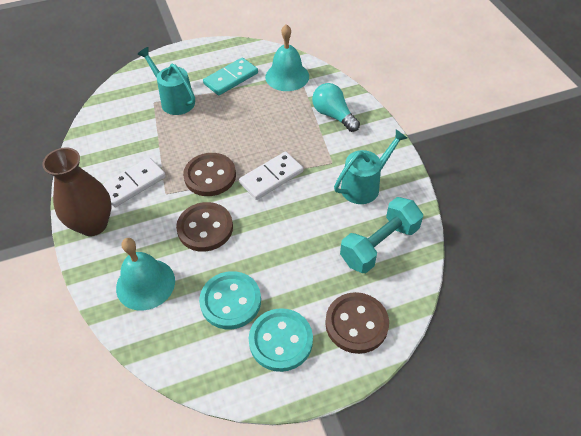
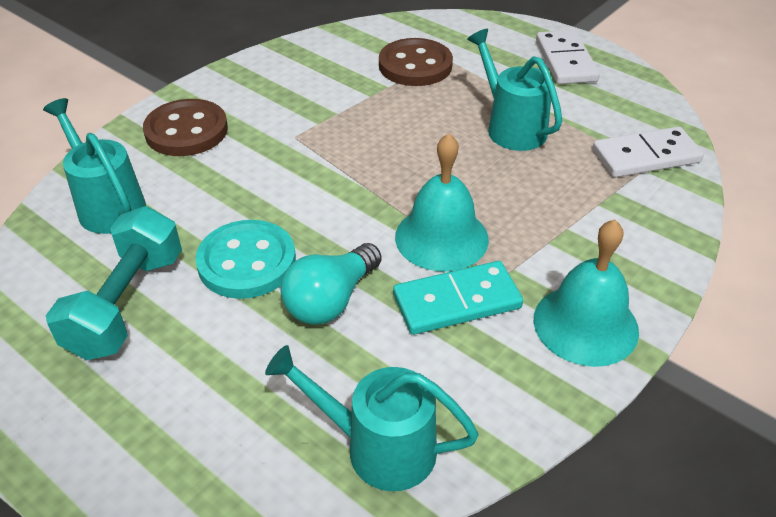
brown button: [176,202,233,252] [183,153,236,196] [325,292,389,354] = 3 -> [143,99,228,156] [379,38,453,86] = 2
brown vase: [42,148,111,236] = 1 -> none = 0
turquoise button: [199,271,261,329] [249,308,313,372] = 2 -> [195,220,296,299] = 1
turquoise watering can: [137,47,195,115] [334,129,407,204] = 2 -> [43,98,146,234] [265,345,479,491] [467,29,562,151] = 3

